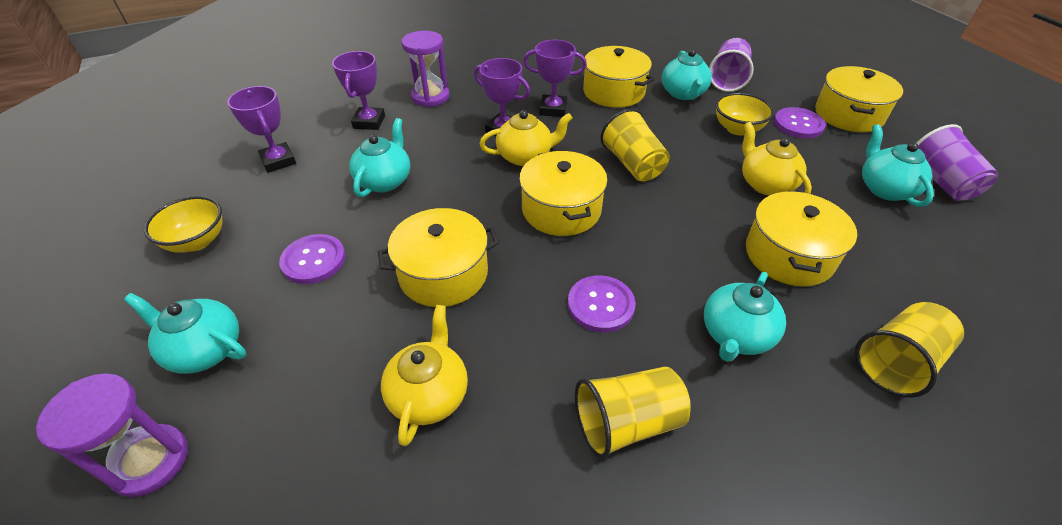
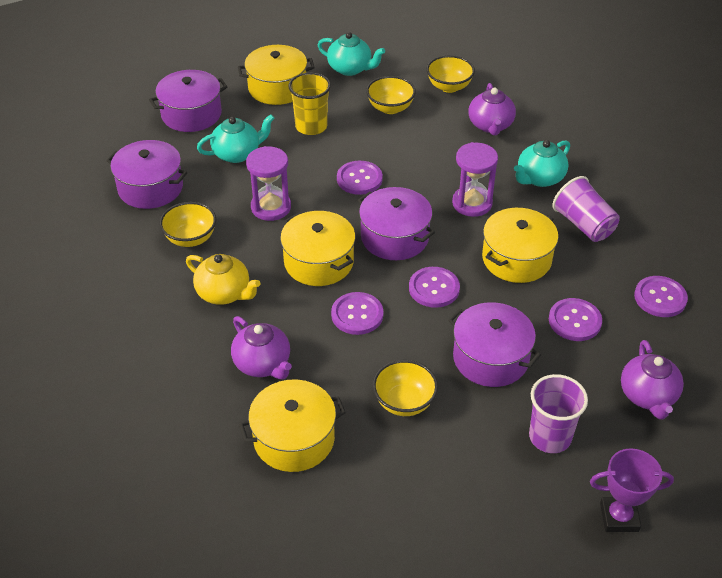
purple button: [279,234,346,284] [568,275,635,333] [774,107,826,138] = 3 -> [331,292,383,335] [337,161,383,195] [409,267,460,308] [549,298,602,341] [634,276,688,317] = 5
purple pot: none = 0 -> [107,140,187,209] [149,70,228,132] [358,187,435,260] [448,302,541,387] = 4
purple teapot: none = 0 -> [231,316,292,379] [468,83,516,135] [621,340,684,419] = 3
purple trophy: [227,86,296,173] [332,51,385,130] [474,58,530,136] [523,40,587,117] = 4 -> [590,448,674,532] = 1
turquoise teapot: [124,293,246,374] [349,118,410,197] [662,49,712,100] [704,272,786,362] [862,124,934,207] = 5 -> [197,114,274,163] [318,32,385,76] [514,140,570,187] = 3
yellow bowl: [144,196,223,253] [715,93,774,135] = 2 -> [159,202,216,247] [366,76,416,114] [373,360,438,416] [426,55,475,93] = 4
yellow cup: [575,367,691,459] [600,109,670,181] [855,302,964,398] = 3 -> [289,73,331,135] = 1
yellow pot: [378,208,499,307] [519,151,608,236] [583,46,655,108] [746,190,857,286] [815,66,903,132] = 5 -> [238,45,315,105] [239,379,346,472] [280,211,355,286] [482,208,559,283] = 4
yellow teapot: [381,305,468,446] [480,110,572,166] [742,122,812,196] = 3 -> [186,254,261,305] = 1

